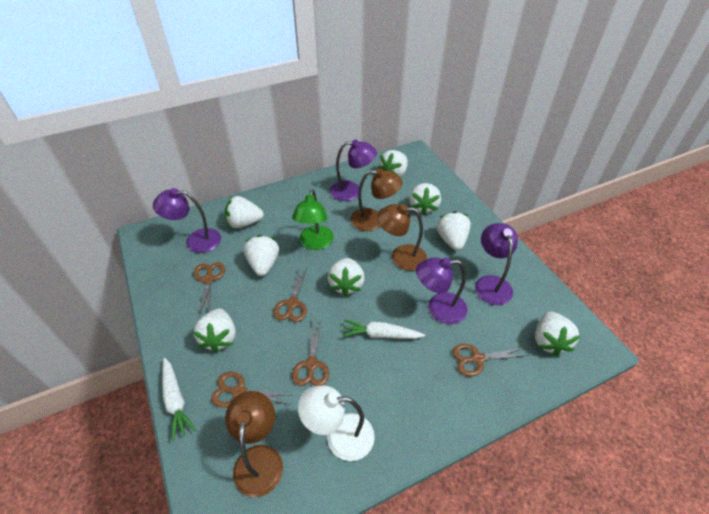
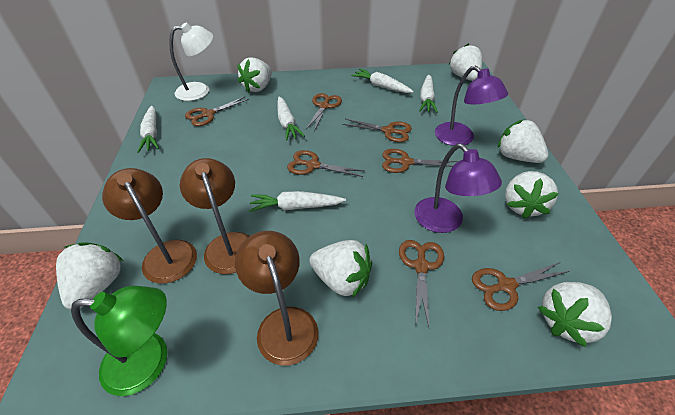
brown scissors: [194,262,225,316] [211,372,294,408] [273,268,307,322] [292,321,329,386] [452,344,529,377] = 5 -> [185,97,249,126] [287,150,364,177] [306,93,342,131] [342,119,412,142] [382,149,458,173] [399,240,444,327] [472,262,569,311] = 7
purple lamp: [153,188,221,253] [330,139,377,201] [416,257,467,324] [475,223,518,305] = 4 -> [414,144,502,233] [435,66,508,146] = 2
white carrot: [162,358,196,441] [342,319,425,339] = 2 -> [137,106,159,153] [249,191,346,212] [277,97,305,141] [351,69,414,93] [419,74,438,113] = 5
white strawberry: [193,308,236,353] [224,196,264,228] [244,235,279,276] [328,258,365,297] [378,150,408,177] [409,183,441,215] [437,211,471,251] [535,312,580,356] = 8 -> [56,242,123,310] [237,57,272,92] [310,240,372,298] [448,43,482,81] [498,120,549,163] [505,171,559,219] [538,282,612,347] = 7

